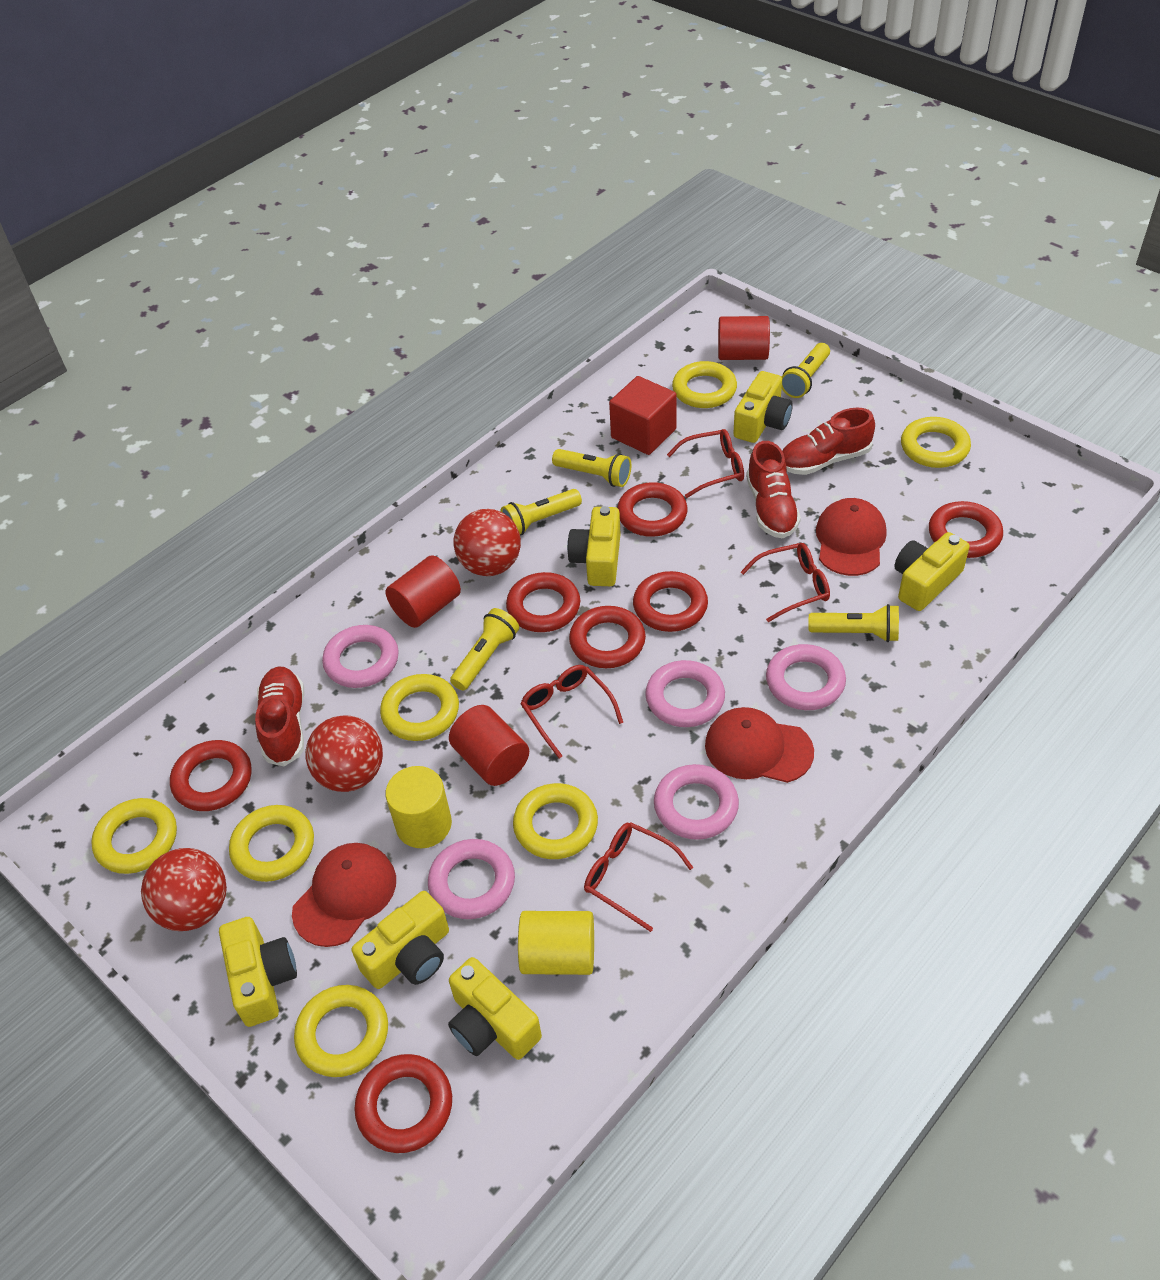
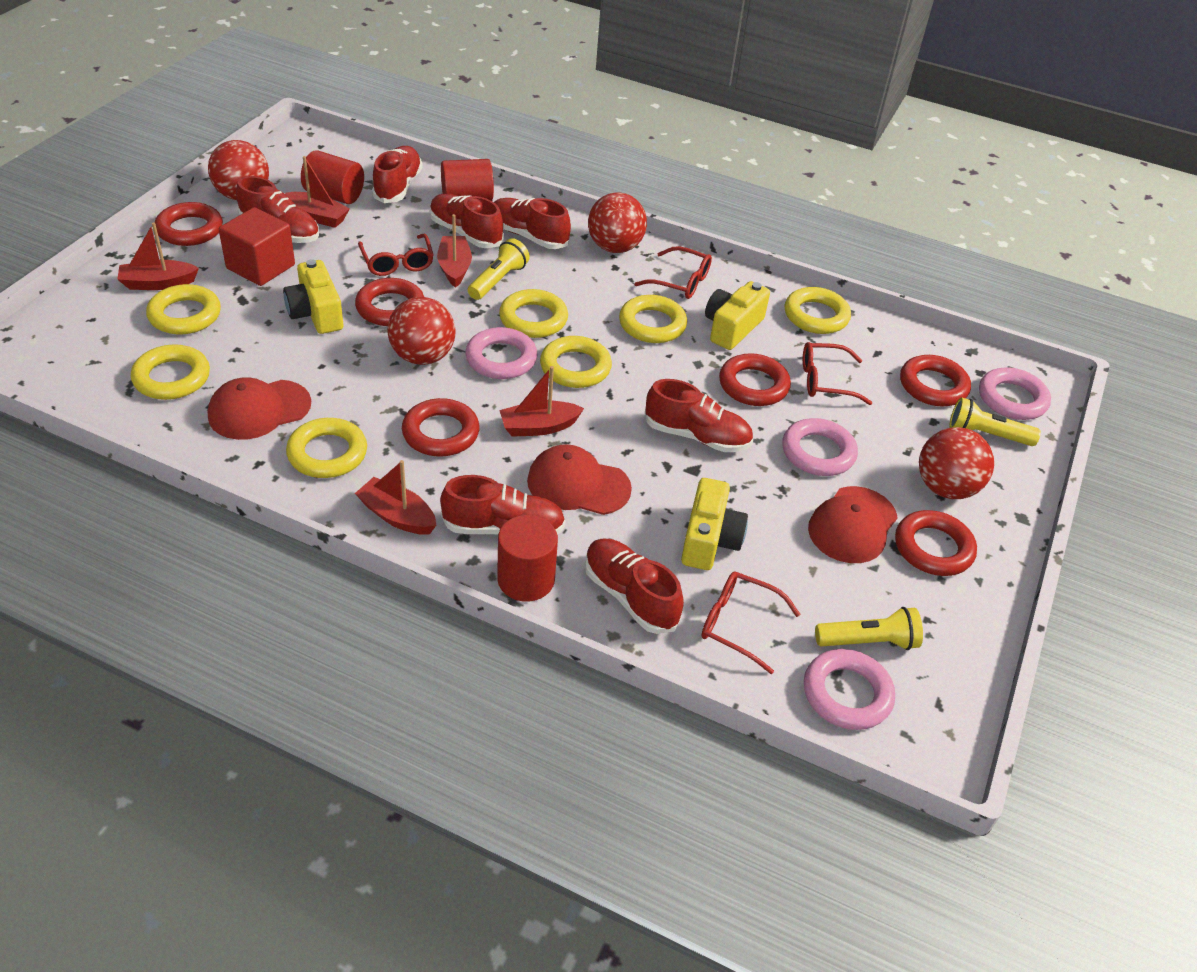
pink ring: [322,625,399,688] [428,839,515,919] [645,660,725,727] [654,764,739,840] [766,644,846,710] = 5 -> [465,327,537,379] [782,418,858,476] [804,649,895,730] [979,367,1051,420] = 4
red ball: [141,848,227,931] [305,715,383,792] [454,509,521,576] = 3 -> [208,140,269,200] [388,297,456,365] [588,193,647,253] [919,427,994,499] = 4
red boat: none = 0 -> [117,222,199,290] [285,156,350,228] [355,460,436,535] [437,214,472,288] [499,366,584,437] = 5
red ring: [170,740,251,811] [354,1054,452,1153] [506,572,580,632] [569,606,646,668] [617,482,688,537] [633,571,708,632] [929,501,1003,558] = 7 -> [155,202,223,246] [355,278,424,326] [402,398,480,456] [719,353,791,406] [895,510,977,576] [900,355,971,407] = 6
red shoe: [255,667,305,766] [746,441,801,539] [782,408,875,475] = 3 -> [236,176,319,243] [372,146,423,203] [430,194,504,248] [440,475,566,534] [494,198,571,249] [585,539,684,634] [645,379,753,452] = 7
yellow camera: [219,917,297,1027] [352,891,449,989] [448,957,542,1060] [567,506,621,586] [733,371,793,443] [894,532,970,611] = 6 -> [283,259,343,334] [681,478,748,570] [705,281,770,350] = 3
yellow cylinder: [385,766,452,848] [518,911,594,975] = 2 -> none = 0
yellow flashlight: [450,608,519,691] [500,489,582,535] [552,449,631,487] [782,343,830,398] [809,604,899,642] = 5 -> [468,238,530,300] [815,607,923,650] [949,397,1041,446] = 3

